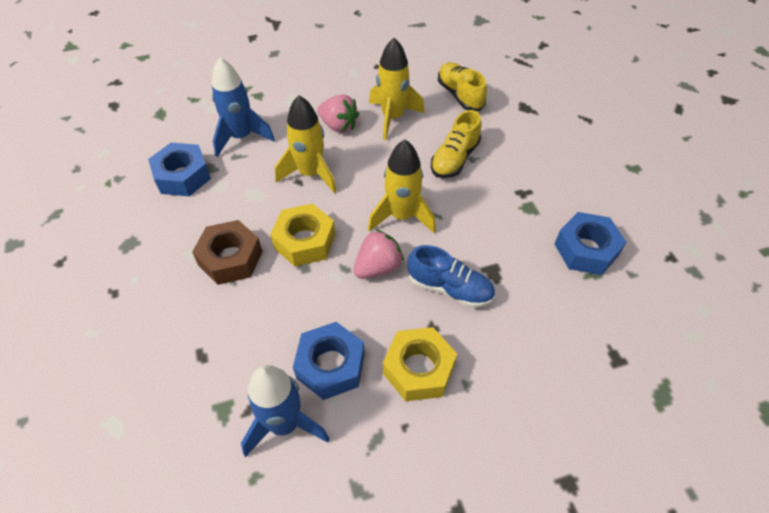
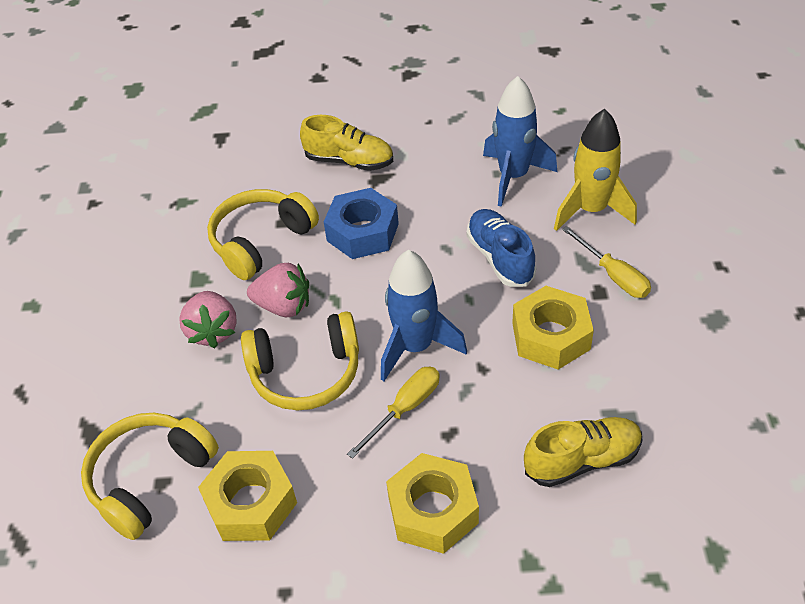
blue nut: [148,143,211,196] [293,322,365,400] [555,212,626,275] = 3 -> [324,188,399,259] = 1
brown nut: [192,220,263,285] = 1 -> none = 0
yellow headphones: none = 0 -> [81,413,219,540] [207,189,319,280] [241,311,359,410] = 3
yellow nut: [270,203,335,266] [383,327,457,401] = 2 -> [198,451,297,541] [386,453,479,554] [512,286,594,370] = 3
yellow rocket: [275,95,337,193] [368,140,436,233] [369,38,425,140] = 3 -> [554,109,637,231] = 1
yellow screwdriver: none = 0 -> [347,366,440,459] [562,226,651,298] = 2

